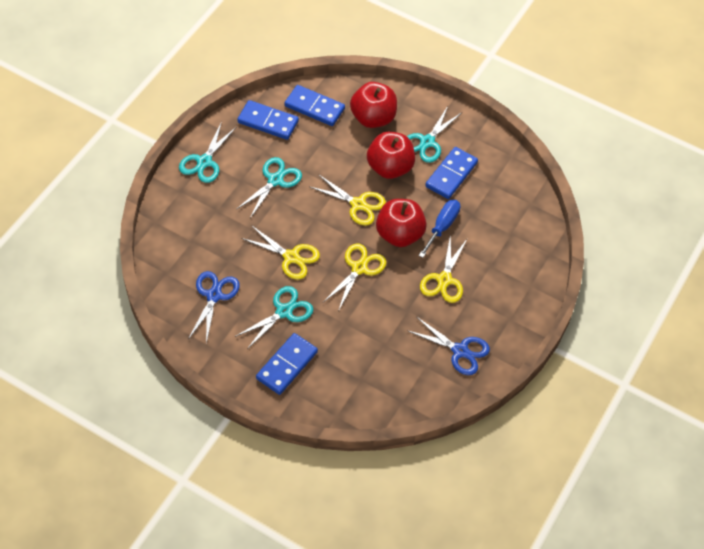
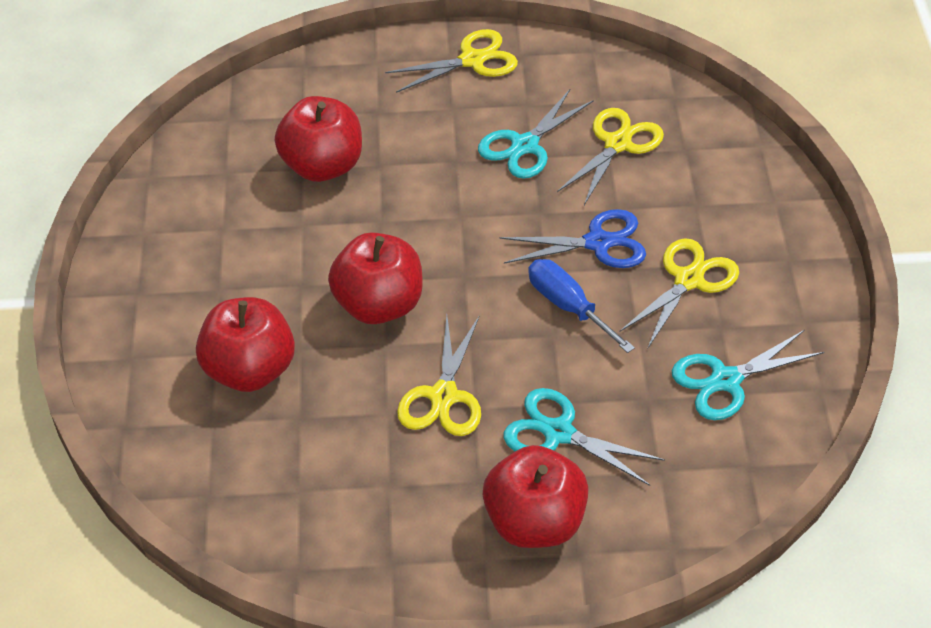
blue domino: [237,100,299,140] [256,333,318,395] [285,85,345,126] [425,147,478,199] = 4 -> none = 0
blue scissors: [189,271,240,343] [407,317,490,375] = 2 -> [499,209,646,268] = 1
red apple: [350,82,397,128] [367,132,415,179] [376,199,427,247] = 3 -> [196,297,295,392] [275,96,362,182] [328,232,423,324] [483,445,589,548] = 4
turquoise scissors: [179,122,236,183] [235,286,313,349] [237,157,302,218] [407,106,461,163] = 4 -> [478,89,594,179] [504,388,665,486] [672,330,824,420] = 3

